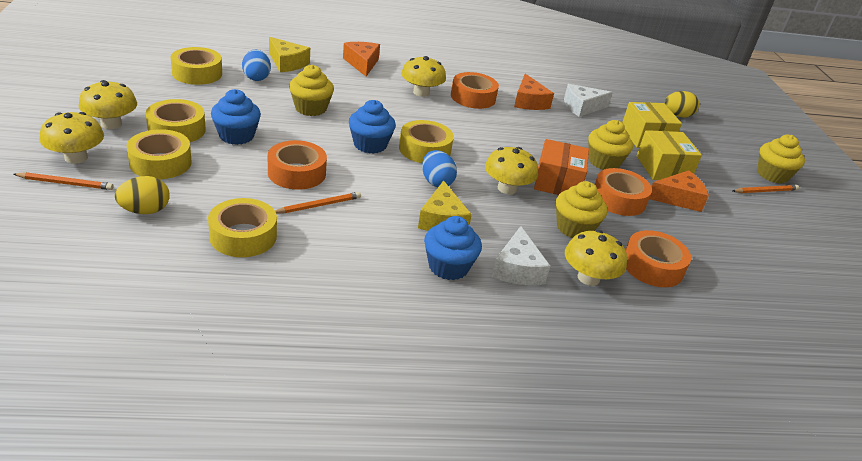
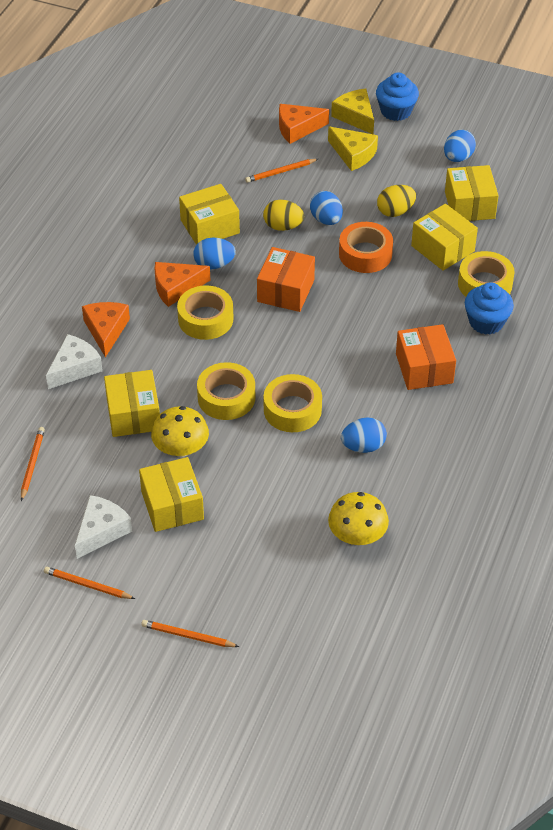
blue cupcake: [211,89,261,145] [349,100,396,154] [424,216,482,280] = 3 -> [376,72,419,121] [465,282,514,335] = 2
blue egg: [242,50,271,81] [422,150,457,187] = 2 -> [194,238,236,269] [310,191,343,225] [341,418,387,453] [444,130,476,162] = 4
orange box: [534,139,589,195] = 1 -> [257,247,315,312] [396,324,456,390] = 2
orange pencil: [14,172,114,190] [275,192,361,214] [733,185,799,193] = 3 -> [21,427,45,501] [44,567,135,599] [141,620,239,647] [245,159,318,183] = 4
orange tape: [268,140,327,190] [451,72,499,109] [595,168,652,216] [626,230,691,287] = 4 -> [339,222,393,273] = 1
yellow box: [622,102,682,148] [636,130,702,180] = 2 -> [104,370,160,437] [139,457,204,532] [179,184,240,245] [411,204,478,271] [445,165,499,221] = 5
yellow cupcake: [289,65,334,116] [556,181,607,238] [588,120,633,170] [757,135,805,184] = 4 -> none = 0
yellow mushroom: [40,112,104,164] [79,80,137,129] [401,56,446,97] [485,147,538,194] [565,230,627,286] = 5 -> [151,406,209,457] [328,492,389,545] = 2
yellow tape: [127,129,192,179] [146,99,206,142] [171,47,222,85] [208,198,277,257] [399,120,454,163] = 5 -> [177,285,234,340] [197,362,255,420] [264,374,322,432] [458,251,515,297] = 4

